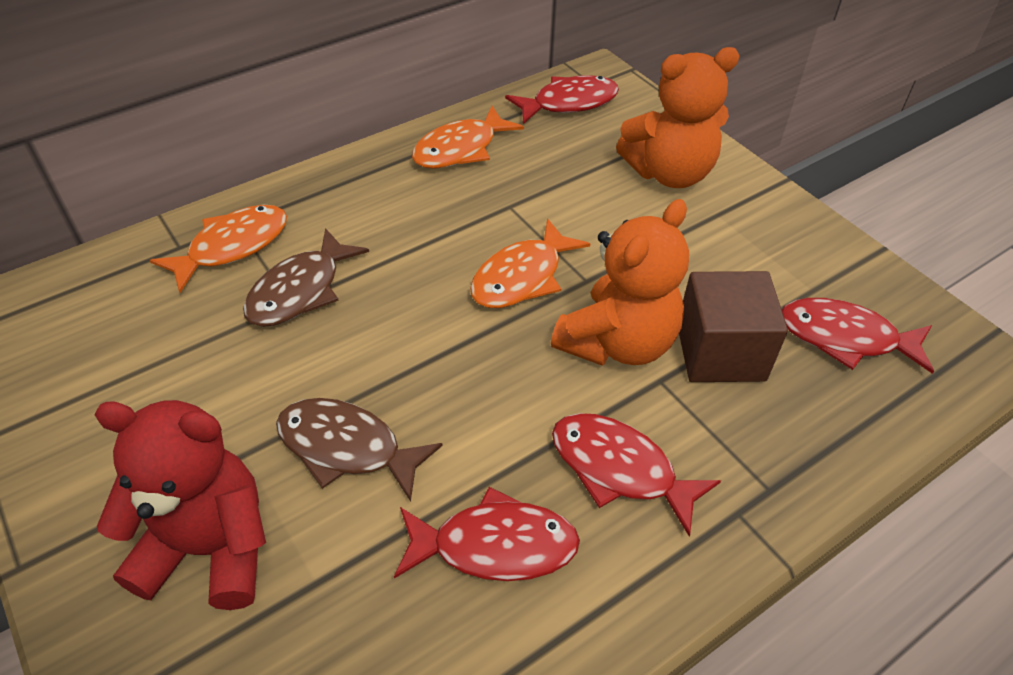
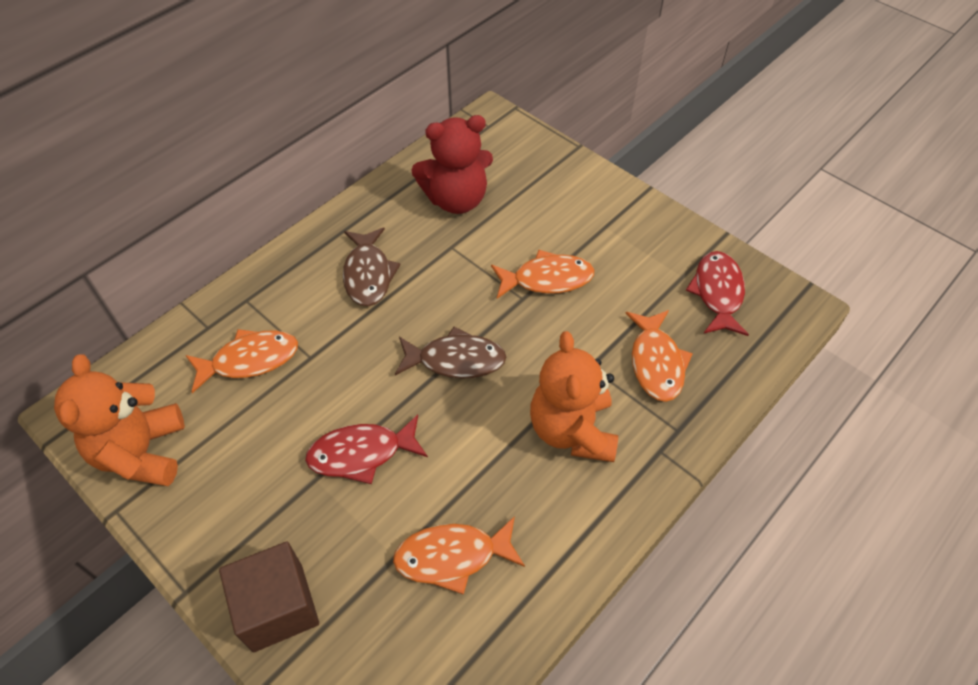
orange fish: [150,205,287,293] [412,106,524,169] [470,218,590,308] = 3 -> [185,329,298,393] [393,516,525,595] [491,250,594,299] [625,310,693,402] = 4
red fish: [394,487,580,581] [505,75,619,124] [552,413,721,536] [782,298,934,374] = 4 -> [305,415,428,484] [686,251,749,336] = 2

